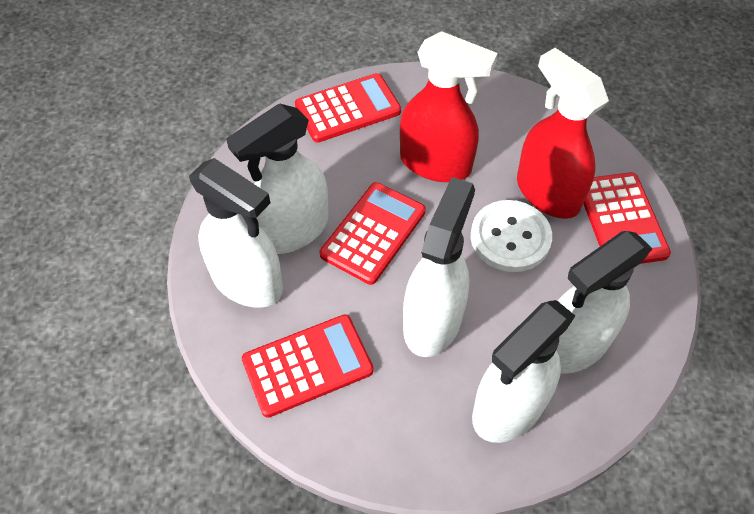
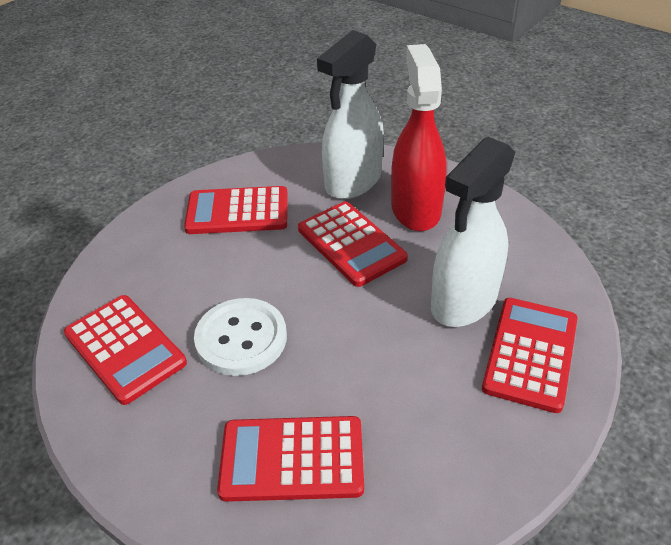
red calculator: [242,315,374,418] [295,73,401,143] [320,182,426,285] [583,172,671,264] = 4 -> [64,295,187,405] [184,186,288,234] [217,416,364,502] [298,202,408,287] [482,298,578,413] = 5
red spray bottle: [400,31,498,182] [517,48,609,219] = 2 -> [391,44,447,231] = 1
white spray bottle: [189,158,283,308] [226,104,329,254] [403,177,475,357] [472,300,575,443] [556,231,653,374] = 5 -> [317,30,384,199] [431,137,516,327] = 2

